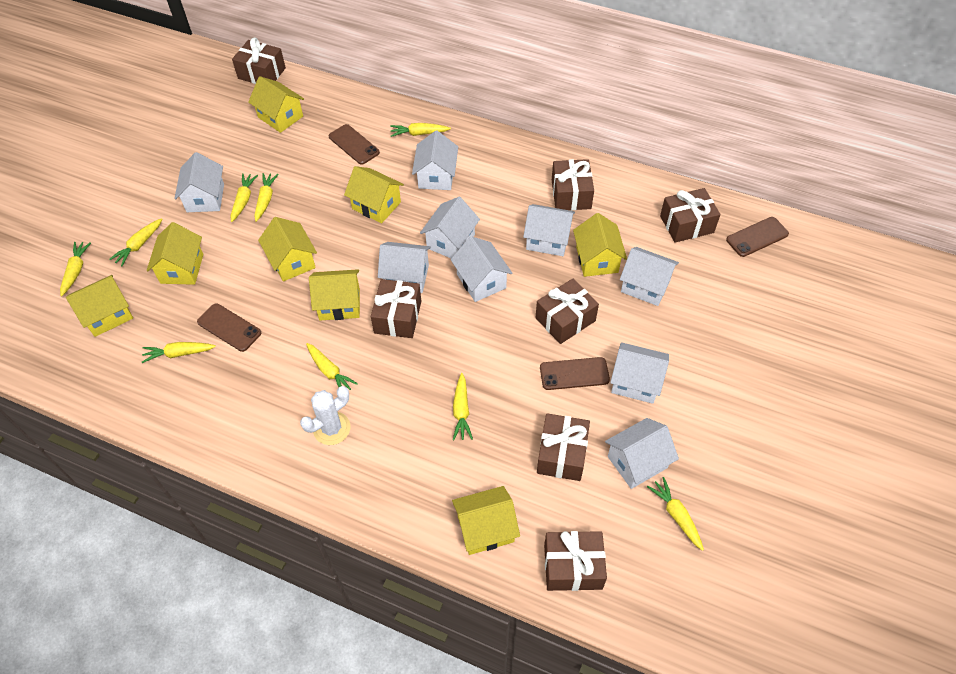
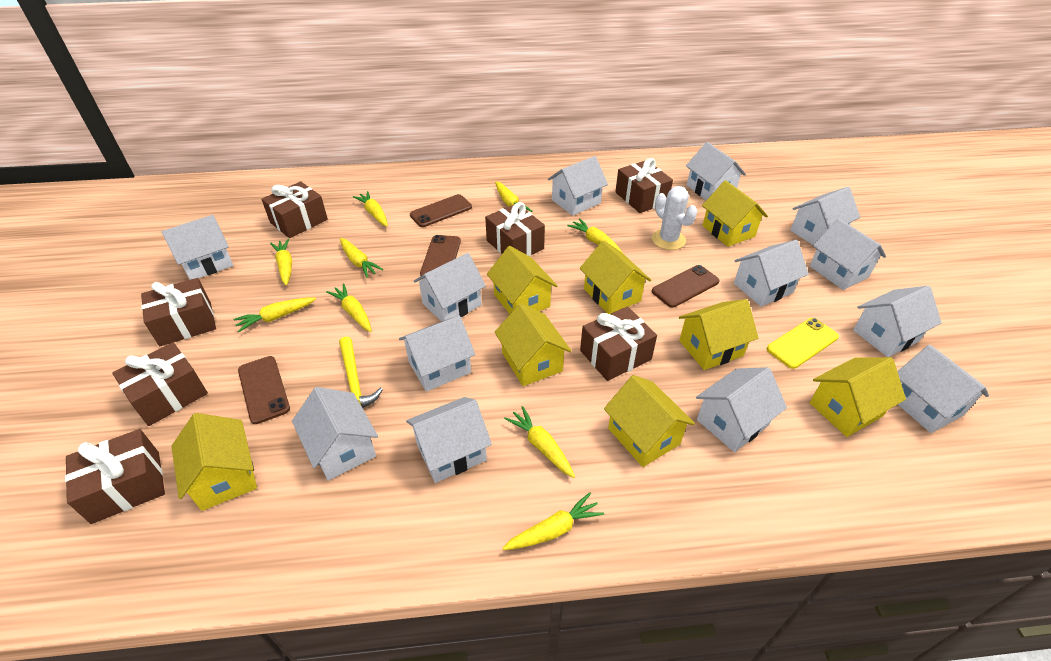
white house: [174,152,224,212] [378,242,431,293] [412,131,458,190] [420,197,480,258] [451,236,512,302] [523,204,575,256] [605,418,679,489] [610,342,669,404] [620,247,679,306] = 9 -> [162,215,233,280] [292,387,378,480] [399,316,475,392] [406,397,492,483] [414,253,486,322] [548,156,608,216] [686,142,746,200] [696,367,787,452] [734,240,809,307] [790,187,860,245] [810,219,886,290] [853,286,942,357] [897,344,989,433] = 13
yellow hammer: none = 0 -> [339,337,383,408] = 1
yellow phone: none = 0 -> [767,318,839,369] = 1

